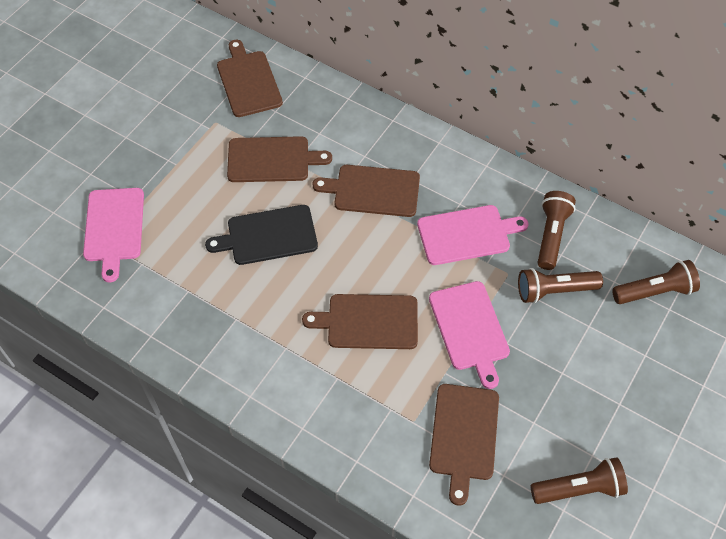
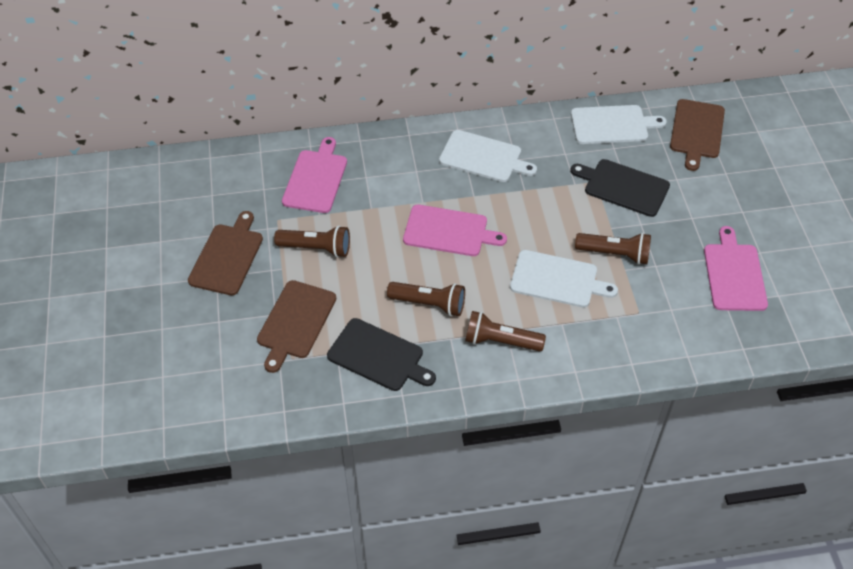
black cutting board: [205,205,318,265] = 1 -> [327,318,436,391] [570,159,670,217] = 2
brown cutting board: [217,40,283,117] [227,136,332,182] [302,294,418,349] [312,165,420,217] [429,384,499,506] = 5 -> [188,211,263,295] [257,280,337,373] [670,99,725,171] = 3
white cutting board: none = 0 -> [439,130,537,182] [510,250,618,307] [571,105,667,144] = 3

